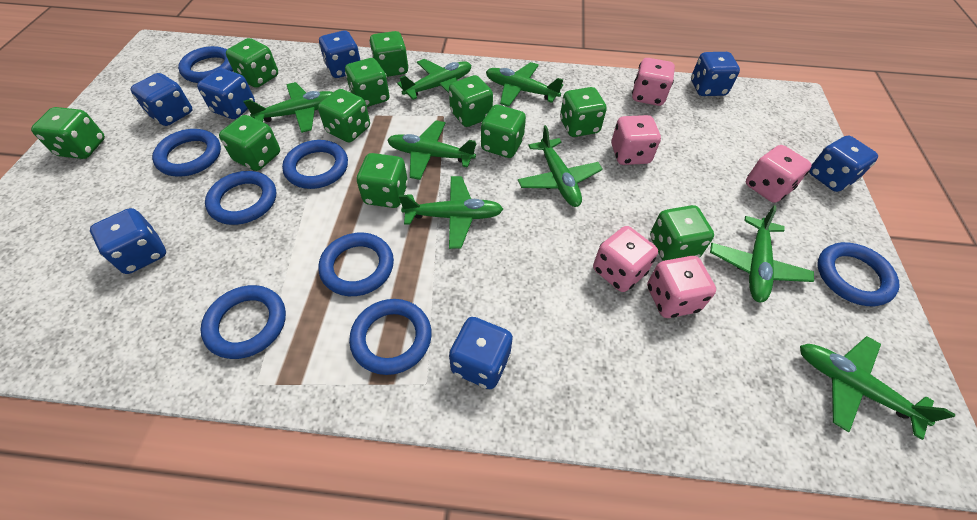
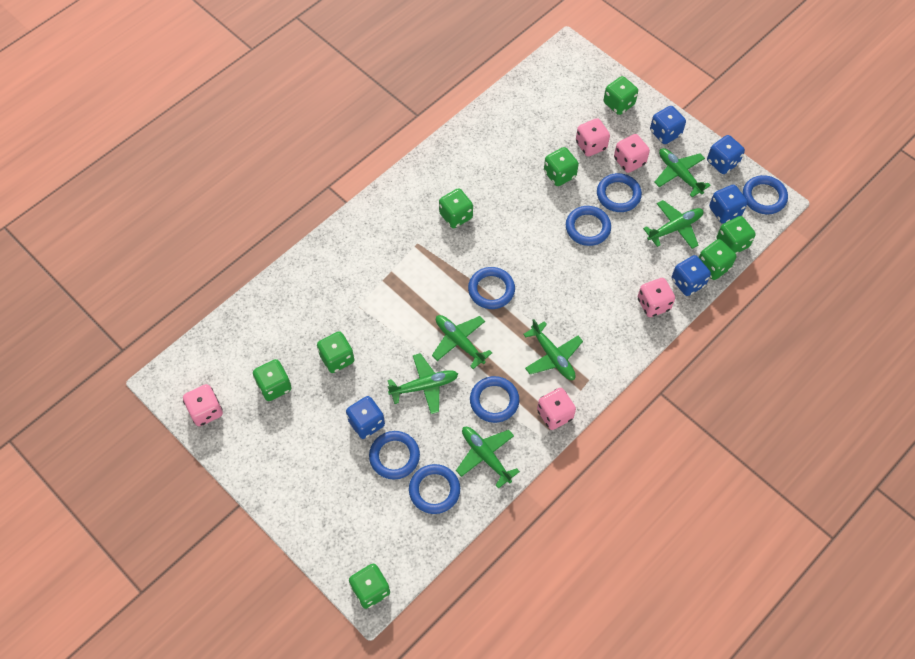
blue dice: [90,208,166,274] [130,73,193,126] [197,68,255,119] [319,30,360,78] [449,317,513,389] [691,52,740,96] [809,136,878,192] = 7 -> [346,396,385,439] [650,106,686,144] [672,255,711,296] [707,135,745,174] [709,185,747,224] = 5
blue ring: [152,129,221,177] [178,46,233,83] [200,285,286,359] [205,171,276,225] [282,140,348,189] [318,233,394,296] [349,299,432,375] [818,242,900,306] = 8 -> [369,431,420,480] [409,464,460,514] [468,267,515,309] [470,376,519,423] [566,206,611,246] [597,173,642,212] [743,175,788,214] = 7
green dice: [31,107,105,159] [219,115,280,171] [226,38,278,88] [318,89,370,142] [345,58,389,107] [356,153,408,208] [369,31,409,77] [449,75,493,127] [481,105,526,158] [560,87,607,137] [650,205,714,261] = 11 -> [253,359,292,401] [317,331,355,373] [349,564,390,609] [439,188,473,228] [544,147,579,186] [604,76,638,115] [699,239,736,280] [717,216,756,254] = 8
green plane: [244,82,333,133] [387,120,476,180] [397,59,471,100] [399,176,503,249] [486,62,563,107] [518,125,603,207] [710,205,814,303] [800,336,955,440] = 8 -> [387,353,458,414] [432,315,492,369] [456,427,520,489] [523,319,583,380] [643,200,704,249] [654,148,711,197] = 6

